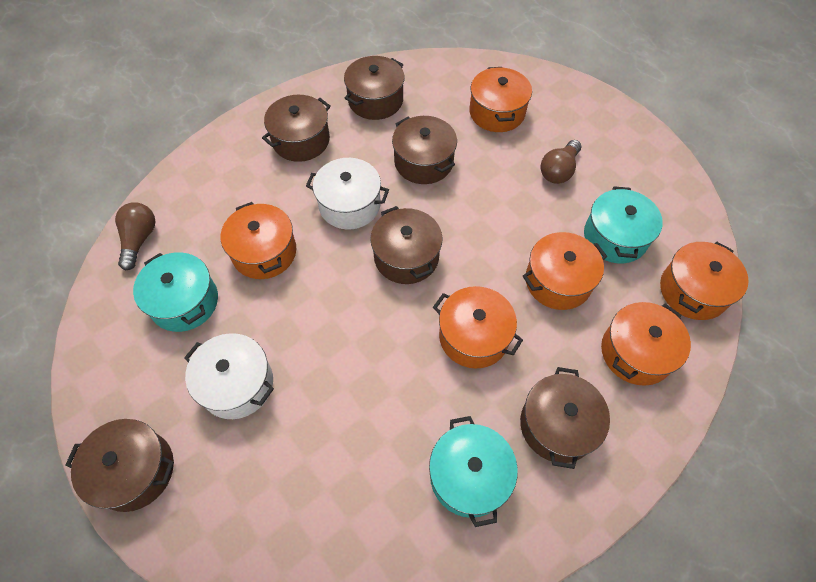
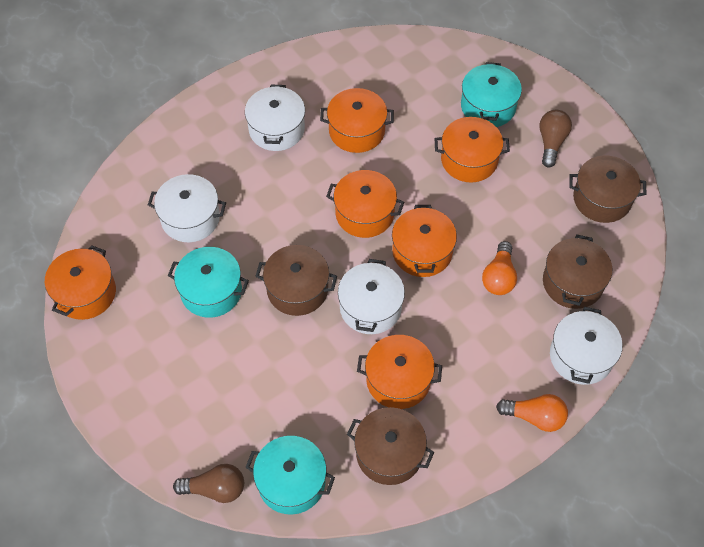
brown pot: [66,419,174,512] [262,95,331,162] [344,56,405,120] [370,206,442,284] [392,116,457,184] [520,367,610,469] = 6 -> [255,245,337,316] [347,407,434,485] [543,235,612,309] [569,156,647,223] = 4
orange light bulb: none = 0 -> [482,241,517,295] [496,394,568,432] = 2
white pot: [184,333,274,419] [306,158,389,230] = 2 -> [148,174,226,242] [245,85,305,151] [338,259,405,334] [550,307,622,385] = 4

